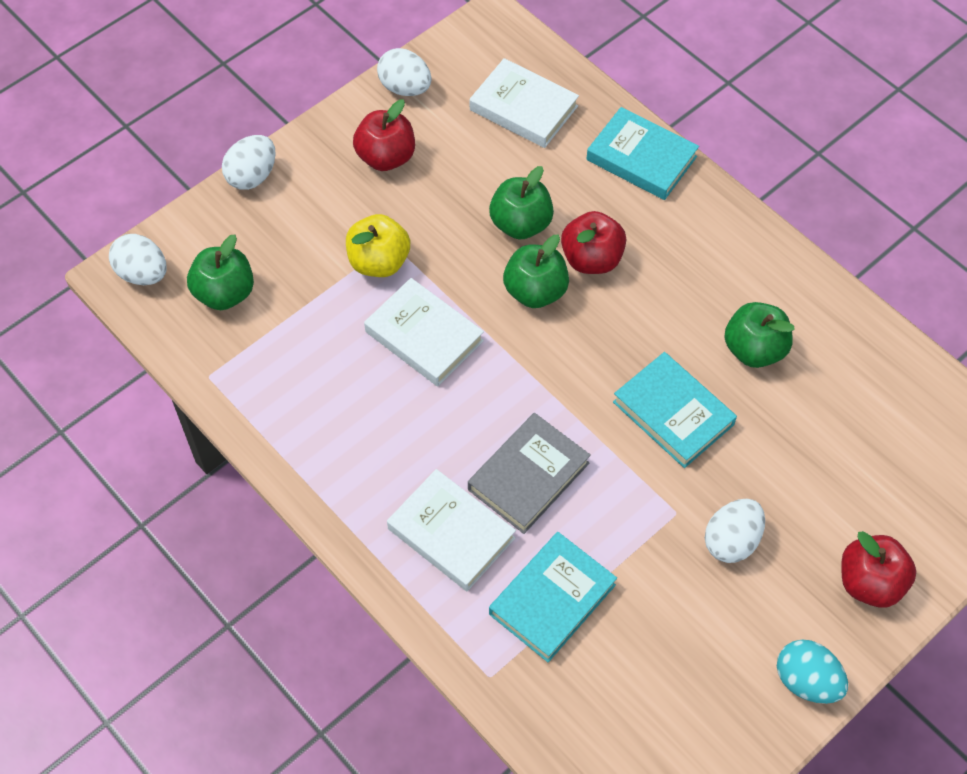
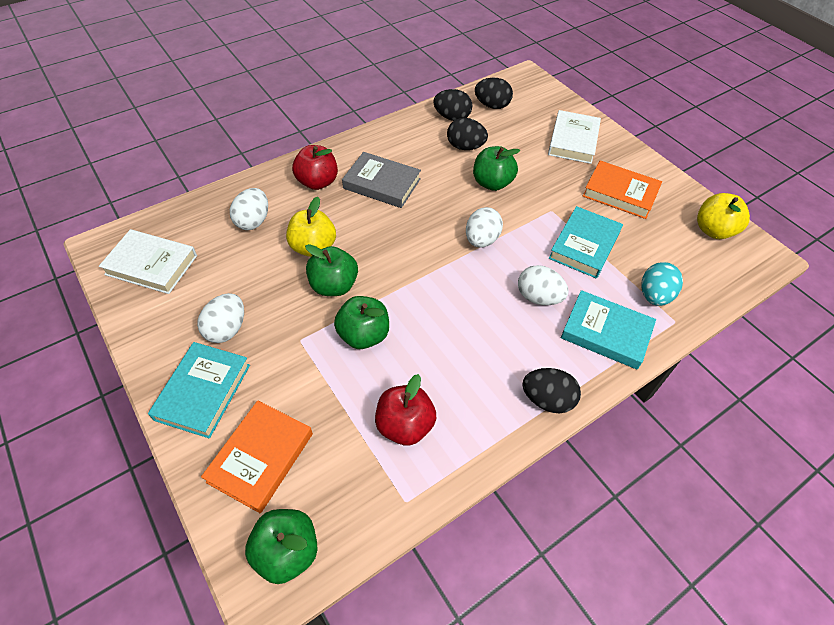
black egg: none = 0 -> [433,89,472,121] [447,118,488,150] [475,78,513,109] [522,368,581,413] = 4
orange book: none = 0 -> [201,400,313,514] [583,160,662,219] = 2
red apple: [353,99,415,171] [561,211,626,274] [841,531,917,608] = 3 -> [292,145,338,190] [375,374,436,446] = 2
white book: [364,278,484,386] [387,469,516,591] [470,58,579,148] = 3 -> [99,229,197,294] [548,110,601,164] = 2
yellow apple: [346,214,410,277] = 1 -> [286,197,336,257] [697,193,750,239] = 2

